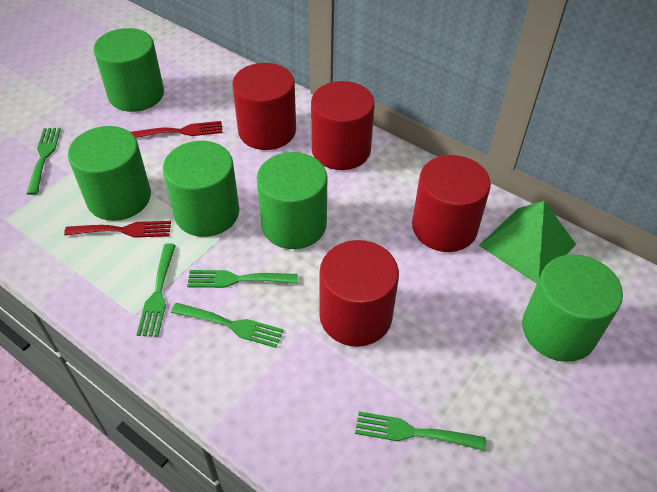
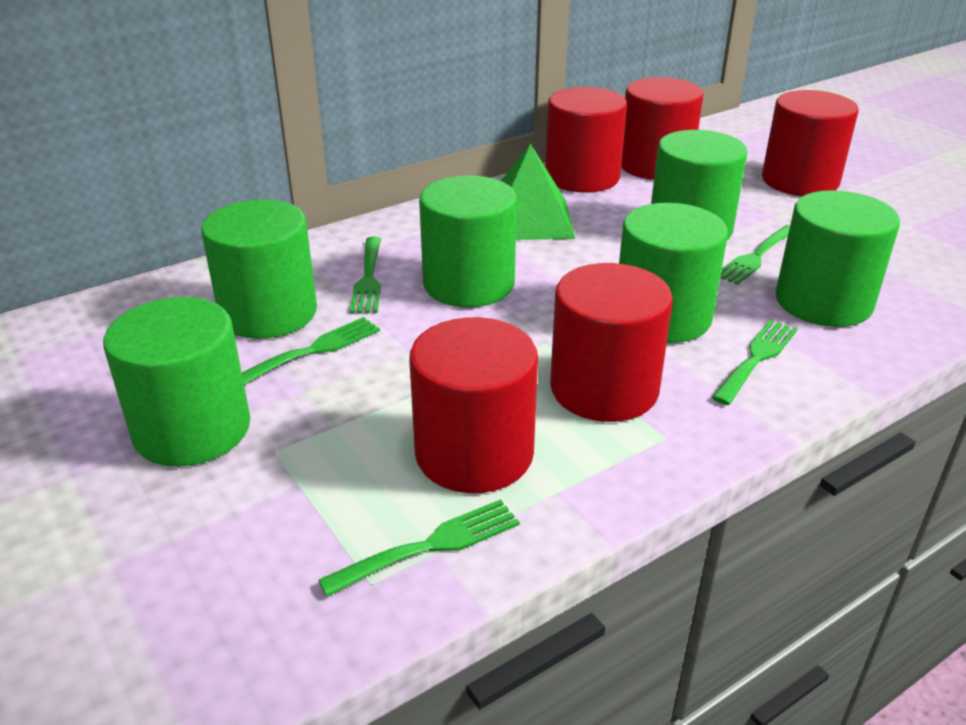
green cylinder: [68,126,151,221] [94,28,164,112] [163,141,239,237] [256,152,327,249] [522,254,623,362] = 5 -> [103,297,250,467] [201,199,317,339] [419,175,517,307] [619,203,728,343] [651,130,747,240] [775,190,900,327] = 6
red cylinder: [232,63,296,150] [311,81,375,170] [320,240,399,347] [412,155,491,252] = 4 -> [409,317,538,493] [545,87,627,193] [550,263,673,422] [621,77,703,180] [762,90,858,196] = 5
red fork: [64,221,171,238] [131,121,223,138] = 2 -> none = 0

